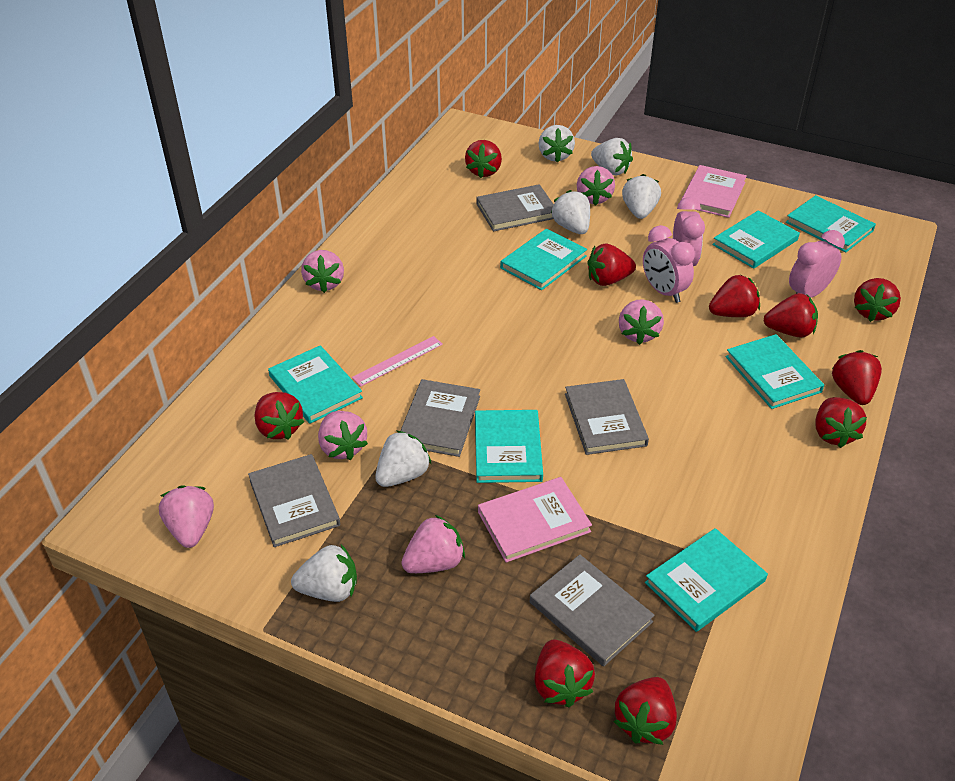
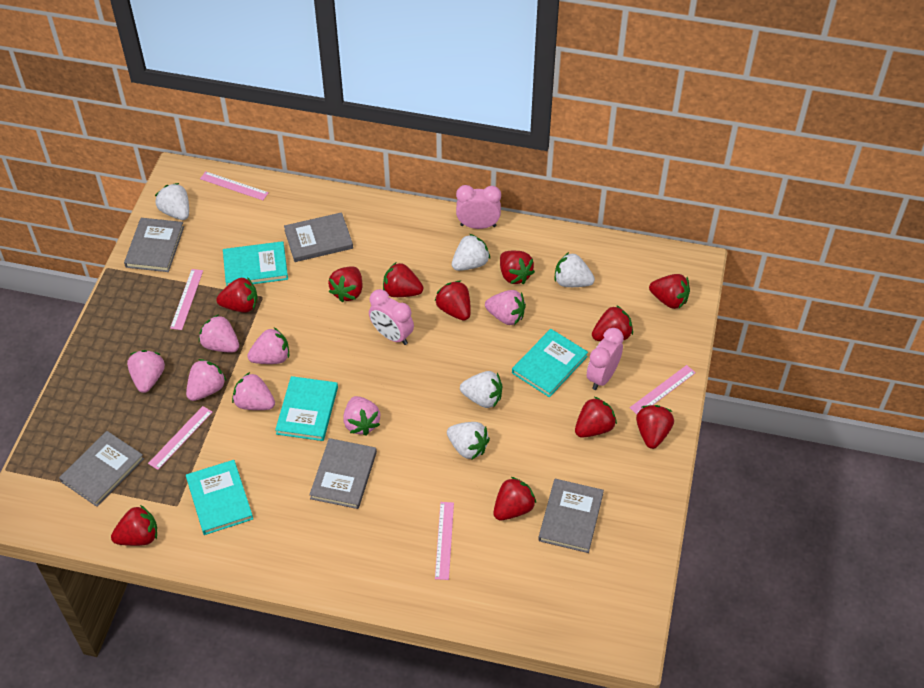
pink book: [478,477,592,563] [681,165,747,218] = 2 -> none = 0
pink ruler: [352,336,443,387] = 1 -> [148,406,212,470] [170,269,203,330] [200,171,269,200] [435,502,454,580] [630,365,696,414] = 5
pink strawberry: [159,485,214,548] [301,250,344,293] [318,411,368,460] [401,515,465,573] [577,166,615,206] [619,299,664,345] = 6 -> [127,350,165,393] [186,359,226,401] [199,314,239,352] [232,372,275,410] [247,328,289,364] [343,396,380,436] [485,290,526,325] = 7
red strawberry: [255,392,304,440] [465,140,502,178] [535,639,595,708] [588,243,636,286] [614,677,677,745] [709,274,760,317] [764,293,818,338] [816,397,867,448] [832,350,882,405] [854,278,901,322] = 10 -> [111,505,157,546] [216,277,258,313] [328,266,363,302] [383,262,423,297] [435,281,471,321] [493,477,536,520] [500,251,535,284] [575,397,617,438] [592,305,633,341] [636,405,674,449] [649,274,690,309] = 11
turquoise book: [268,345,363,424] [475,410,543,483] [500,229,587,290] [645,528,768,632] [712,210,800,269] [726,334,824,409] [786,195,876,252] = 7 -> [186,460,253,535] [223,241,288,286] [275,376,338,441] [512,329,588,397] = 4
white strawberry: [291,544,357,602] [375,431,431,487] [538,125,575,163] [551,190,590,234] [591,138,633,175] [622,174,661,219] = 6 -> [155,183,189,220] [447,422,490,459] [452,234,490,271] [460,371,502,408] [555,252,595,287] = 5

